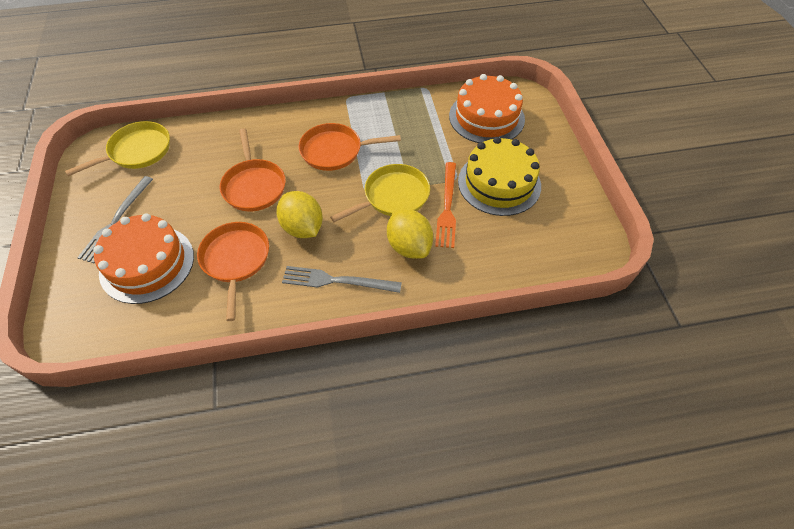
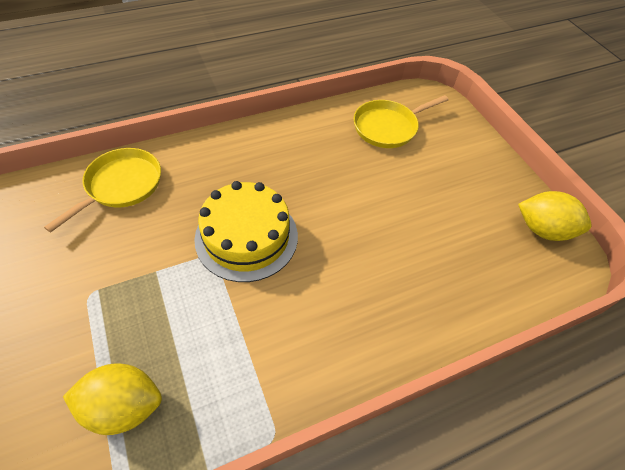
grey fork: [77,176,153,264] [282,266,402,293] = 2 -> none = 0
orange cake: [93,213,194,304] [449,74,525,143] = 2 -> none = 0
orange fork: [435,162,456,248] = 1 -> none = 0
orange pan: [197,222,269,321] [220,128,286,211] [298,123,401,171] = 3 -> none = 0

